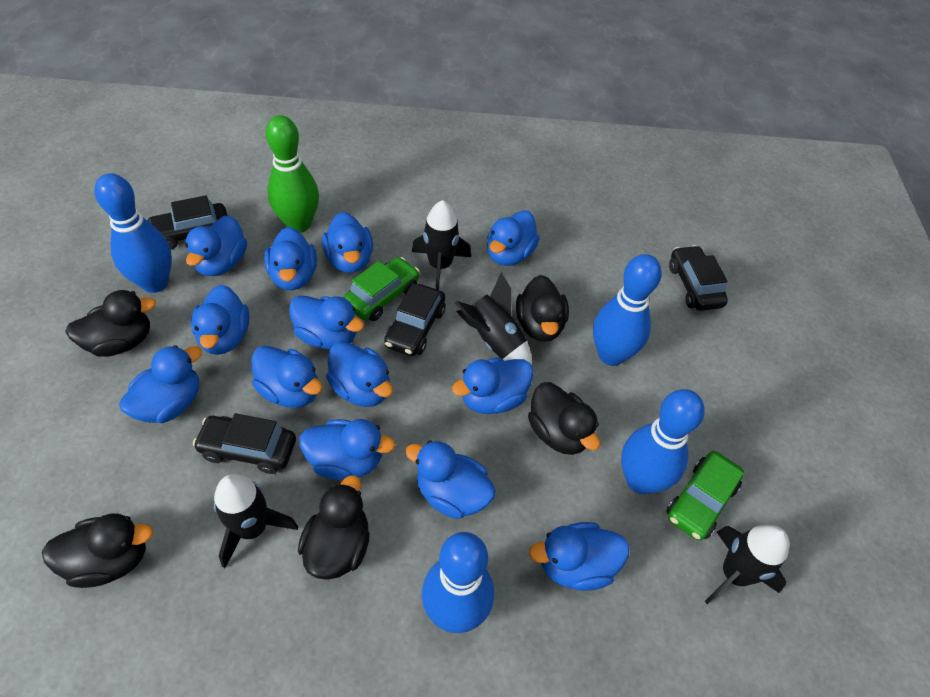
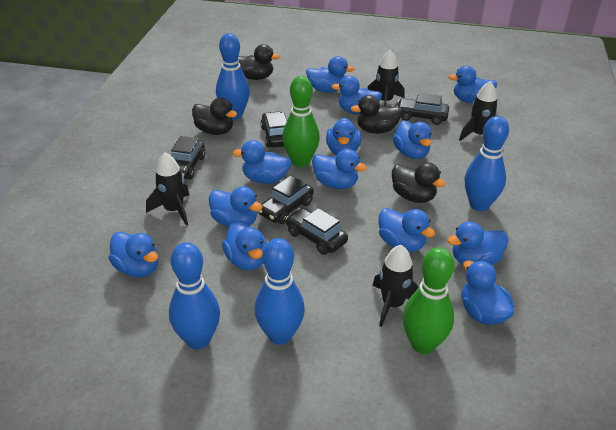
black car: [147,195,227,249] [193,413,296,474] [384,283,446,356] [669,245,728,311] = 4 -> [171,136,206,180] [258,175,314,224] [260,111,287,148] [286,208,348,255] [397,93,449,125] = 5
black duck: [42,513,153,588] [65,290,156,357] [298,475,370,580] [516,275,569,342] [528,382,600,455] = 5 -> [192,98,237,135] [238,44,280,80] [351,95,402,134] [392,162,446,203] = 4
green bowling pin: [266,115,319,233] = 1 -> [282,76,320,167] [403,247,455,354] = 2
green car: [343,257,420,321] [667,451,744,541] = 2 -> none = 0

